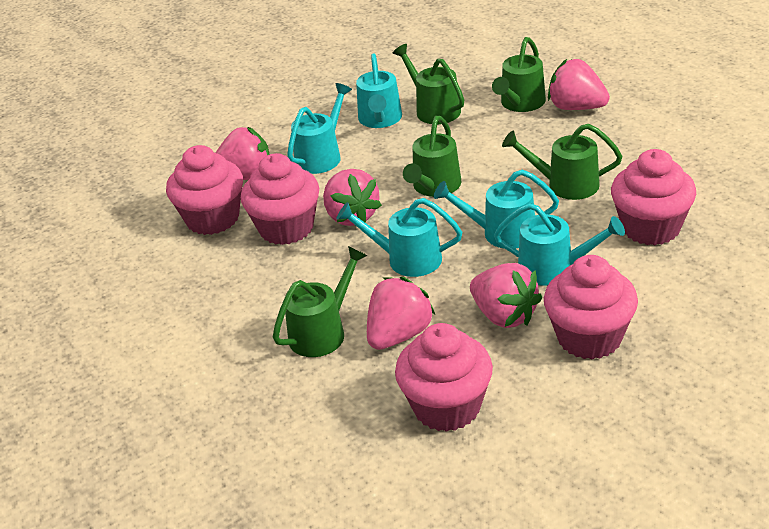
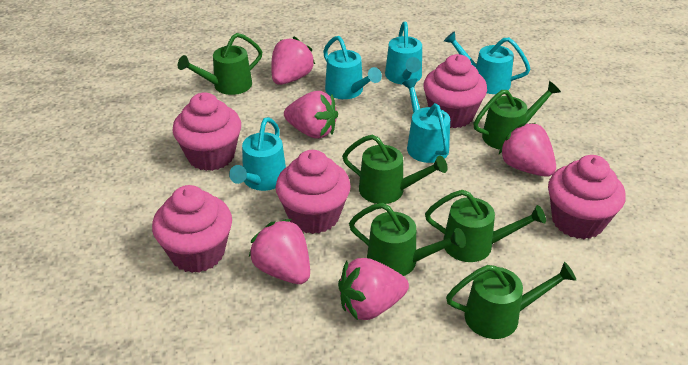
green watering can: [273,246,368,357] [393,44,464,124] [403,116,461,197] [492,37,546,112] [502,124,622,200] = 5 -> [178,33,263,95] [342,134,448,204] [349,203,466,276] [425,190,546,262] [446,262,576,339] [473,81,561,150] = 6

